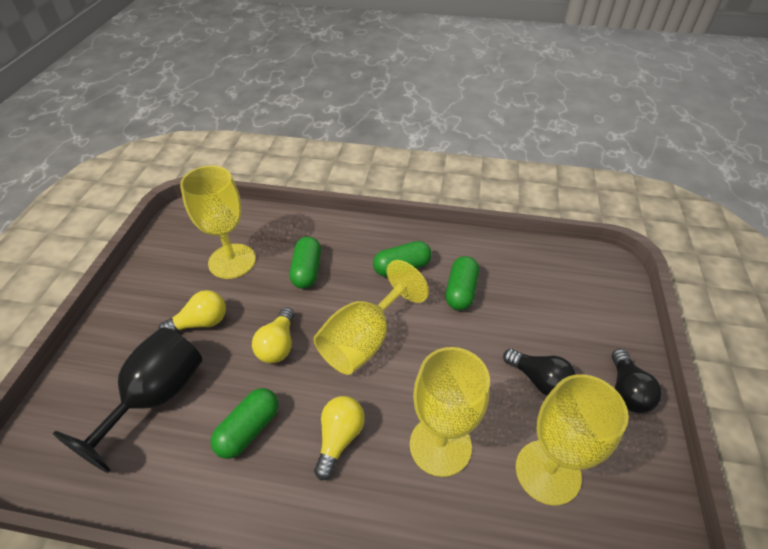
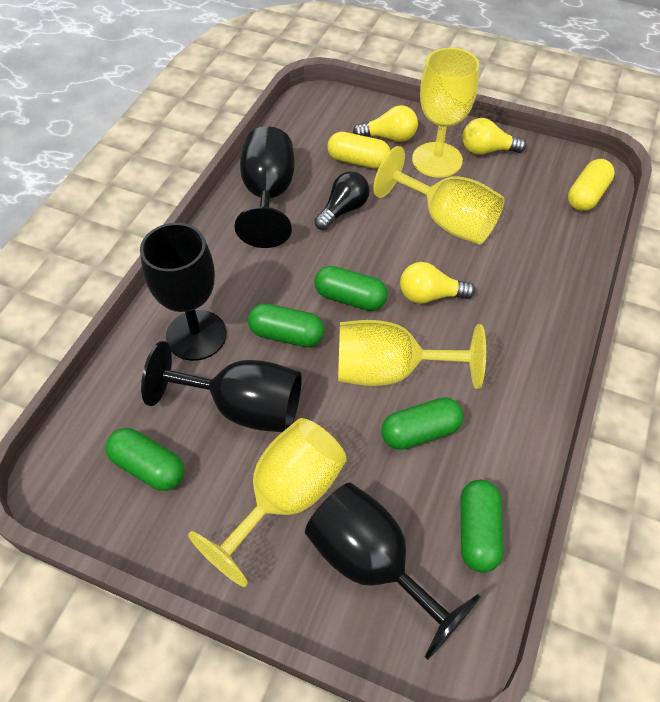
black goblet: [53,327,202,473] = 1 -> [140,223,227,361] [141,341,302,432] [234,126,295,248] [305,483,481,660] = 4
black light bulb: [503,348,576,396] [612,349,662,413] = 2 -> [314,171,369,230] = 1
green capsule: [211,388,279,459] [290,237,321,289] [373,241,431,277] [445,256,479,310] = 4 -> [106,428,185,491] [248,303,325,347] [314,266,388,311] [381,397,463,450] [461,480,504,573] = 5
yellow capsule: none = 0 -> [327,132,390,169] [568,159,615,211] = 2

